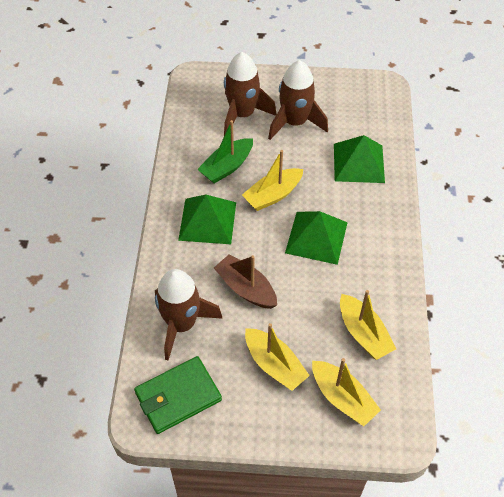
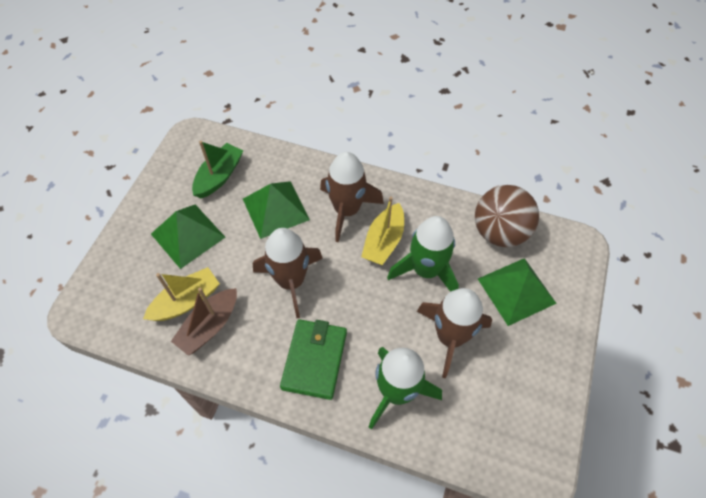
brown ball: none = 0 -> [475,185,539,247] = 1
green rocket: none = 0 -> [369,347,442,430] [387,216,459,292] = 2
yellow boat: [242,150,303,211] [245,323,310,391] [312,358,381,426] [340,290,396,360] = 4 -> [143,267,220,321] [361,196,404,265] = 2

